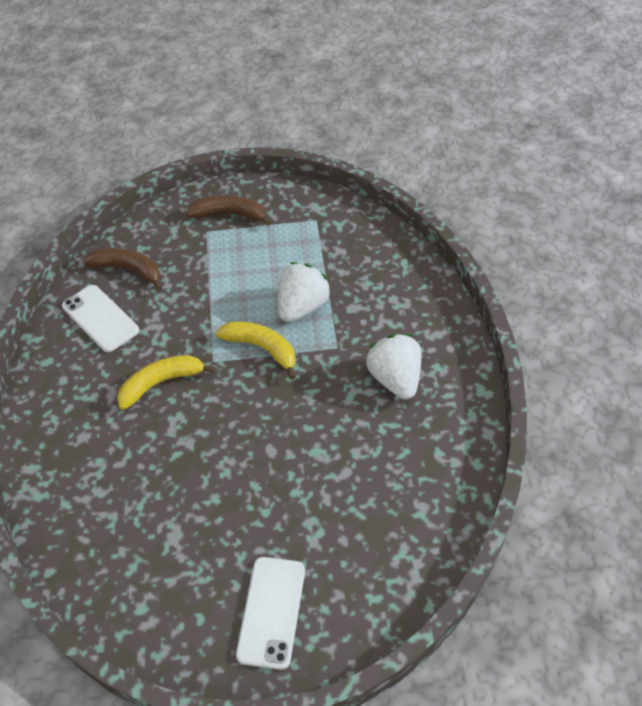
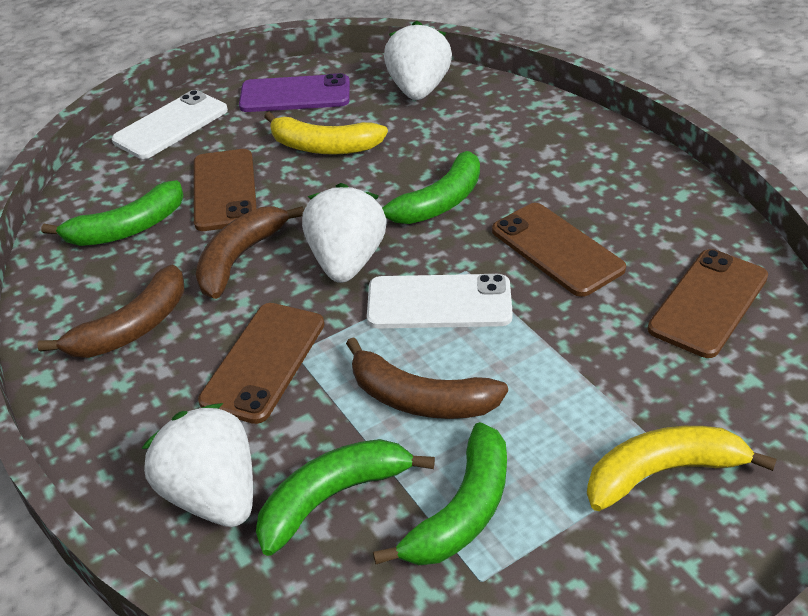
brown banana: [83,248,162,291] [186,195,271,226] = 2 -> [37,265,185,358] [196,206,304,299] [346,337,508,419] = 3
brown phone: none = 0 -> [194,149,257,231] [198,303,324,424] [492,203,626,297] [648,249,768,358] = 4
green banana: none = 0 -> [41,180,184,246] [256,439,435,556] [373,422,507,565] [382,151,480,224] = 4
purple phone: none = 0 -> [239,73,350,112] = 1
white strawberry: [278,262,331,322] [366,334,421,399] = 2 -> [142,403,253,527] [302,183,387,283] [384,21,452,100] = 3

